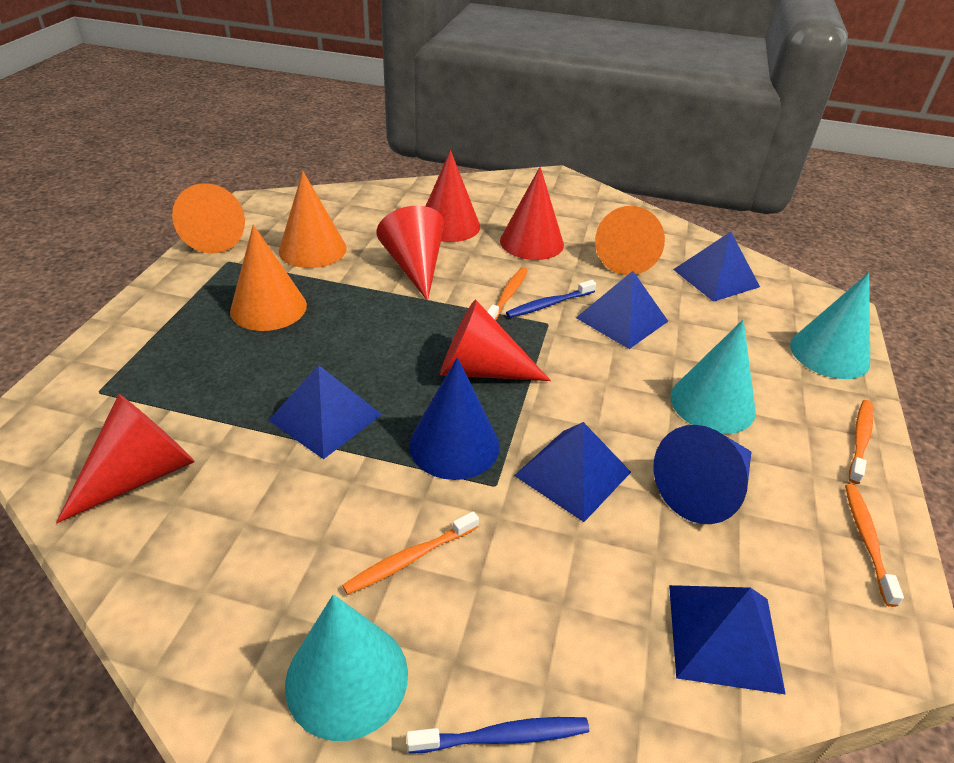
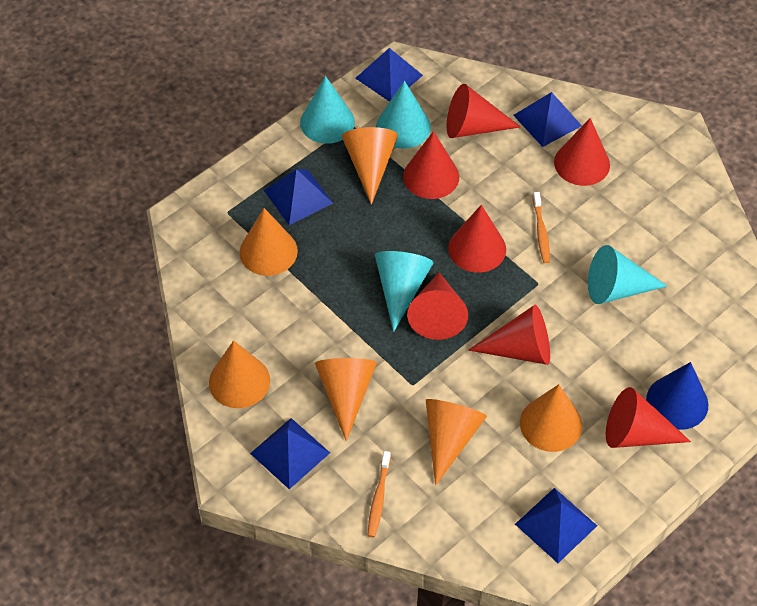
blue cone: [409,357,500,480] [653,425,751,524] = 2 -> [646,362,708,430] = 1
blue toothbrush: [406,717,589,753] [506,280,596,318] = 2 -> none = 0
orange cone: [172,183,245,254] [230,225,307,331] [279,171,347,268] [595,206,665,275] = 4 -> [209,341,270,408] [240,208,298,276] [315,358,377,441] [342,127,398,205] [426,399,487,485] [520,384,582,452] = 6
orange toothbrush: [342,511,479,595] [487,267,528,321] [845,484,904,607] [849,400,873,484] = 4 -> [368,451,391,537] [533,192,550,263] = 2
red cone: [56,394,195,523] [377,206,444,301] [426,150,480,242] [440,300,551,381] [500,166,564,260] = 5 -> [403,131,459,199] [407,272,468,340] [447,84,521,138] [448,205,506,273] [468,305,550,365] [554,118,610,186] [606,387,691,448] = 7
turquoise cone: [285,594,408,741] [671,320,756,434] [790,273,870,379] = 3 -> [300,76,355,144] [375,251,433,332] [376,81,431,148] [588,245,667,304] = 4

